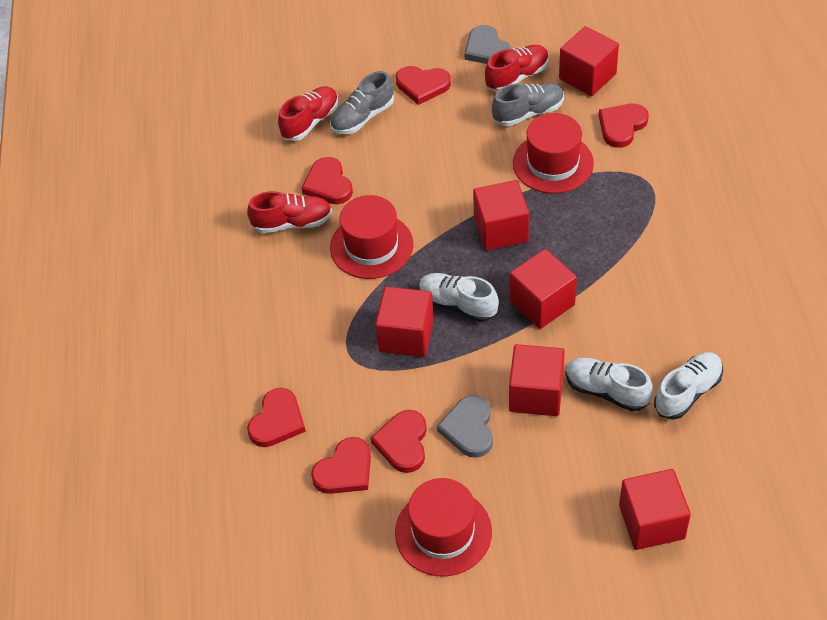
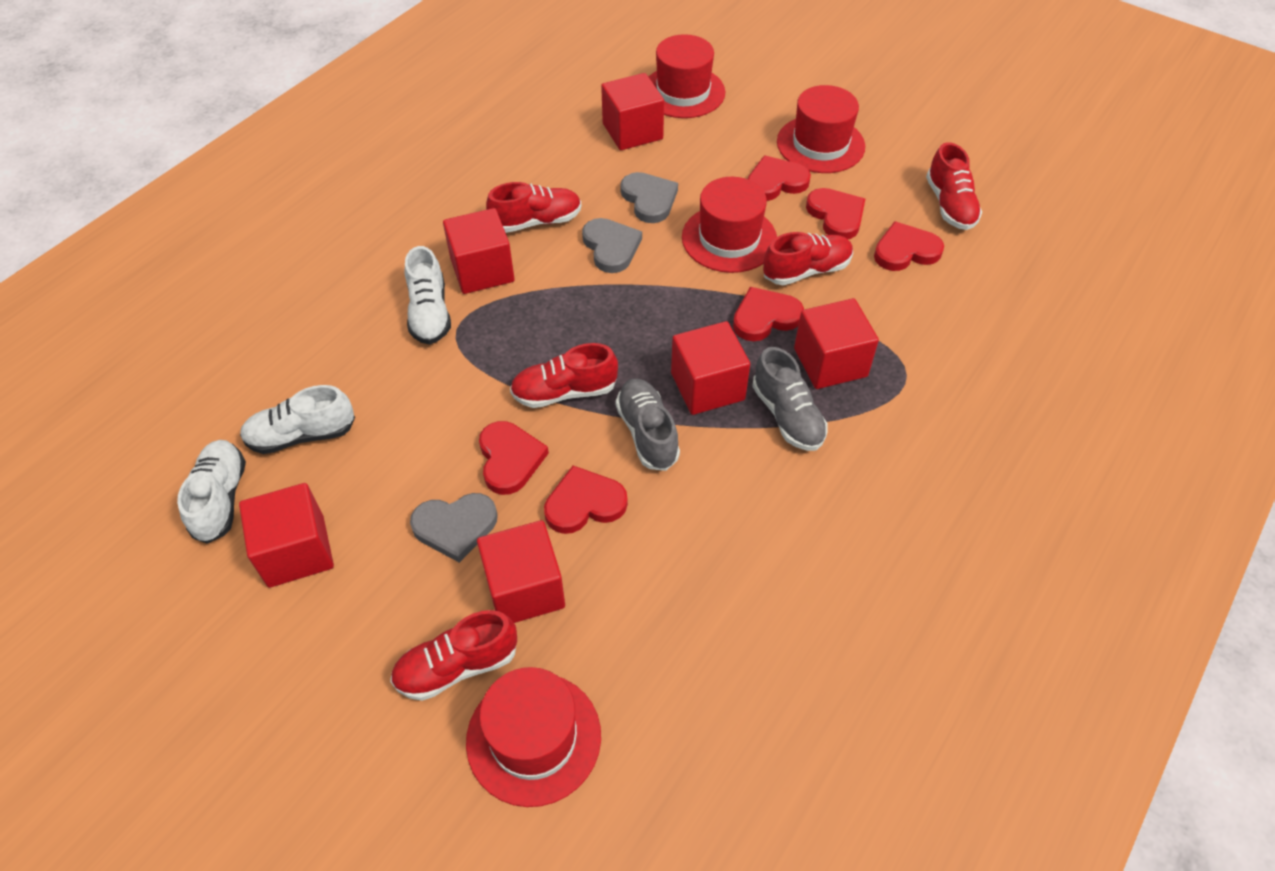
grey heart: [437,395,493,458] [465,25,512,64] = 2 -> [410,493,498,563] [582,218,642,273] [620,172,678,223] = 3
red hat: [330,195,413,279] [395,478,492,577] [513,113,594,194] = 3 -> [466,667,601,807] [648,34,725,118] [682,177,777,273] [777,85,865,173] = 4
red shoe: [247,191,332,233] [278,86,339,141] [485,45,549,92] = 3 -> [390,610,517,701] [486,182,582,233] [510,343,618,408] [763,232,853,285] [926,142,982,230] = 5

